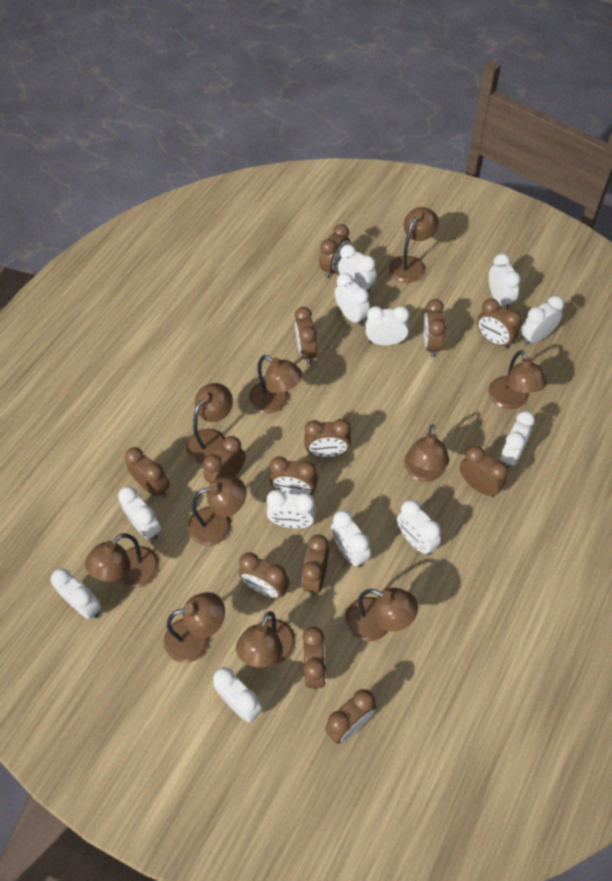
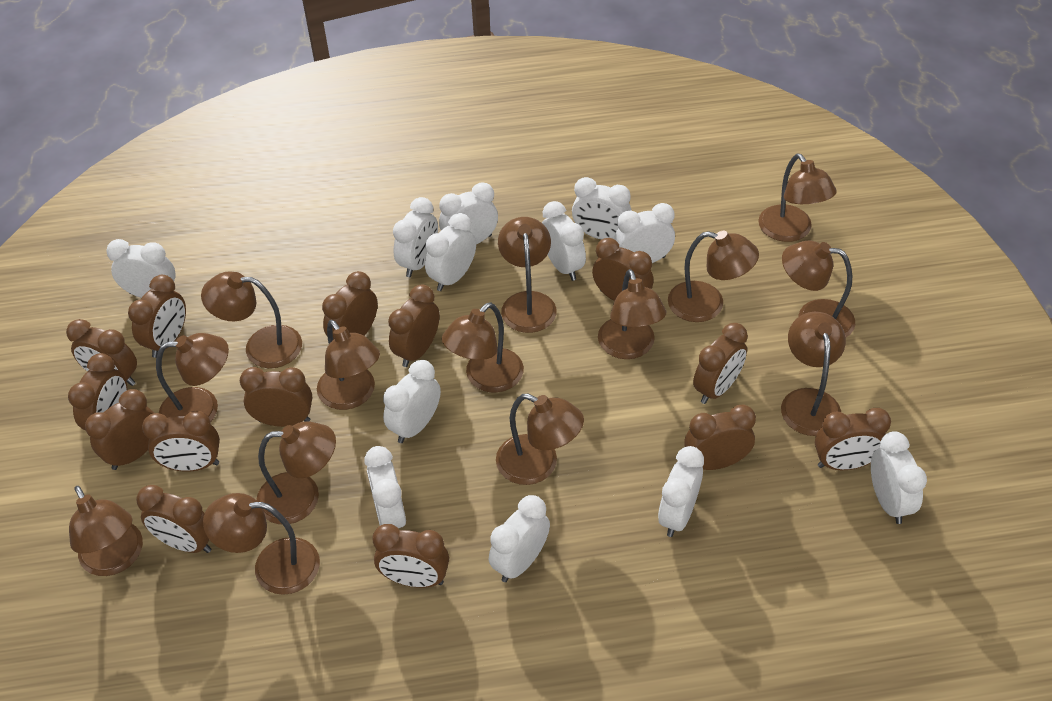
brown clock: [125,447,170,498] [203,436,246,484] [239,553,289,598] [269,457,318,495] [295,307,317,364] [302,534,329,596] [302,627,326,689] [304,419,351,458] [319,224,350,278] [325,689,376,744] [424,299,446,357] [460,445,508,497] [477,299,521,348] = 13 -> [66,319,137,386] [68,353,127,430] [85,389,154,470] [128,275,186,358] [136,485,211,553] [142,411,220,472] [240,367,312,427] [322,271,378,340] [372,524,449,588] [388,284,440,367] [592,238,653,301] [684,405,756,470] [693,323,748,404] [815,408,891,470] = 14
brown lamp: [85,533,159,588] [164,592,225,663] [186,383,233,464] [188,477,246,546] [236,611,296,668] [249,355,302,413] [345,588,418,641] [389,207,439,283] [404,424,449,482] [489,350,547,409] = 10 -> [69,486,143,576] [156,333,229,422] [201,271,302,368] [203,493,320,595] [256,422,336,524] [317,320,380,410] [442,302,524,393] [496,394,584,485] [498,217,557,333] [598,269,666,359] [668,231,759,322] [758,153,837,242] [781,312,846,436] [782,241,855,337] = 14

